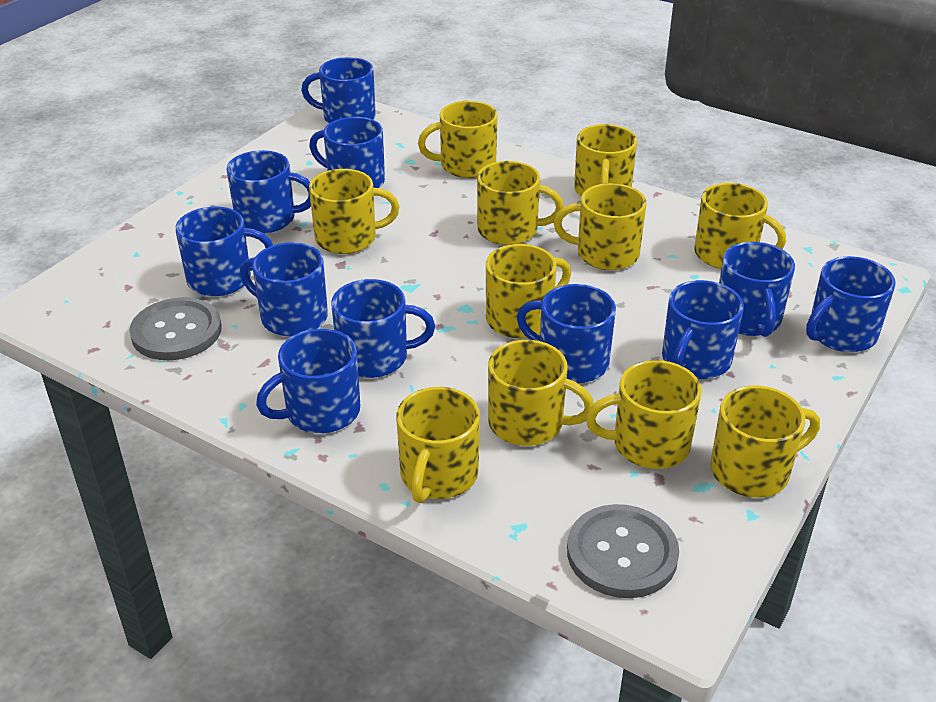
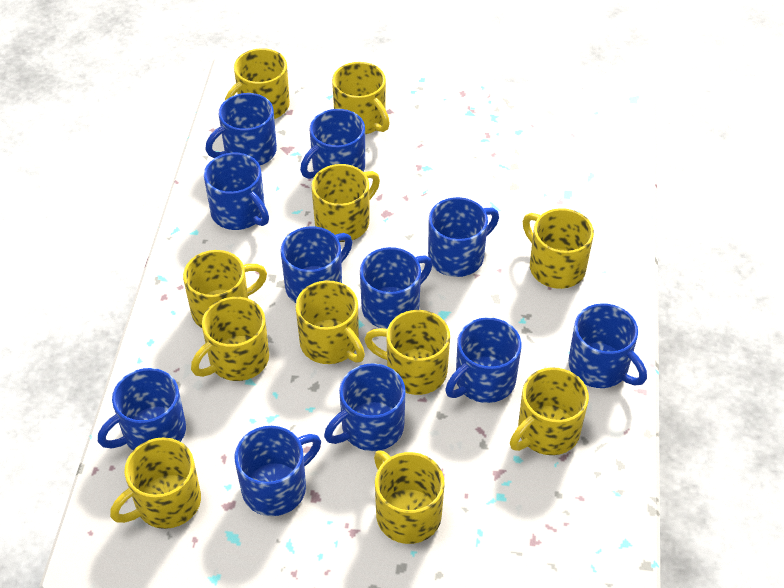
grey button: [129,297,222,360] [567,504,679,598] = 2 -> none = 0

